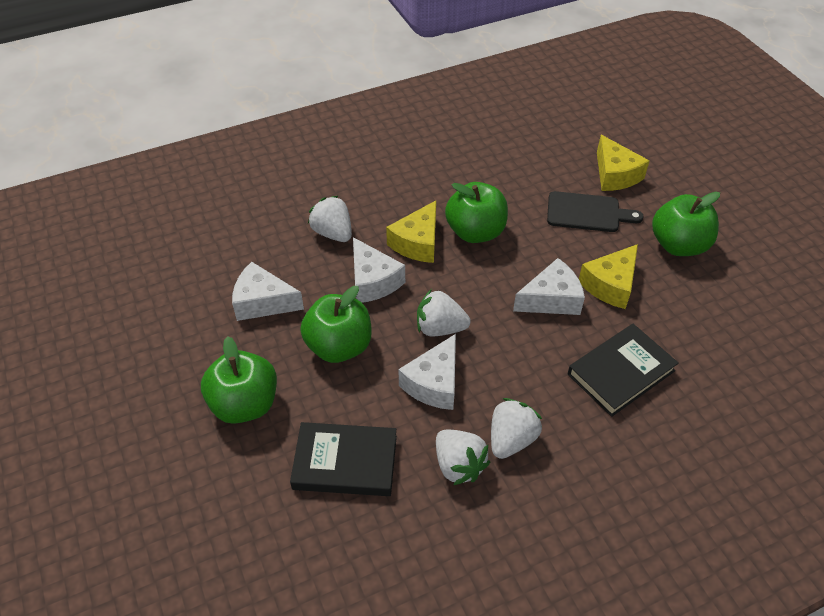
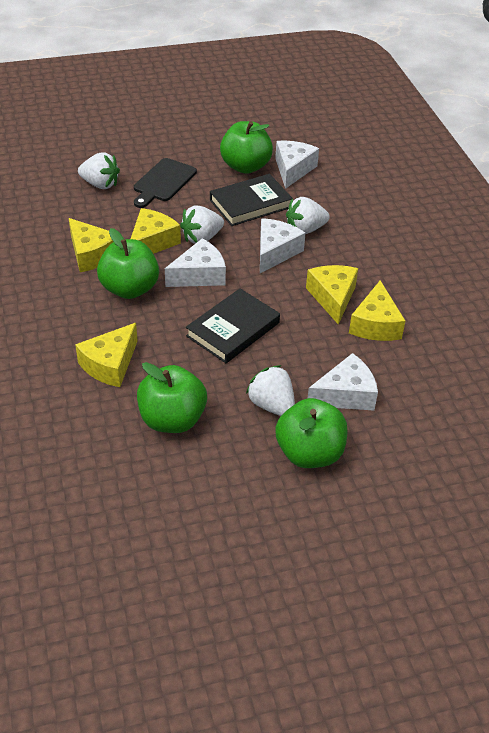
yellow cheese: [386,201,436,263] [579,244,638,309] [597,135,649,191] = 3 -> [69,218,113,272] [75,323,138,387] [130,208,181,254] [306,265,358,325] [349,280,405,341] = 5

